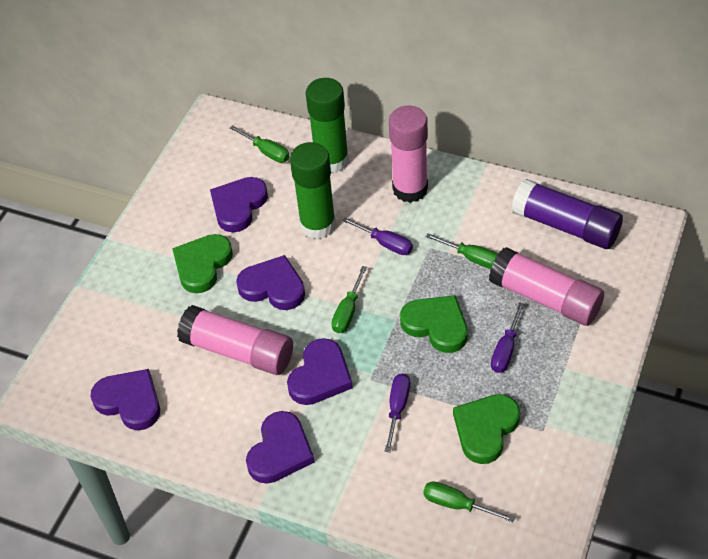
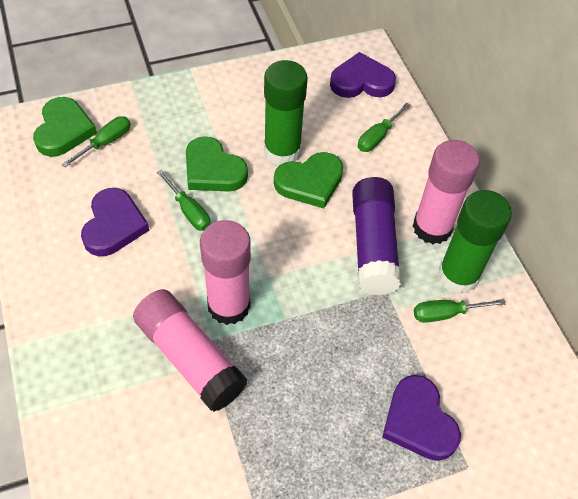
purple heart: [90,369,160,430] [210,177,268,232] [236,255,305,310] [246,411,315,484] [287,338,353,405] = 5 -> [81,188,149,256] [330,52,396,98] [382,375,461,461] = 3
purple screwdriver: [342,217,413,255] [385,373,410,452] [491,302,524,373] = 3 -> none = 0

